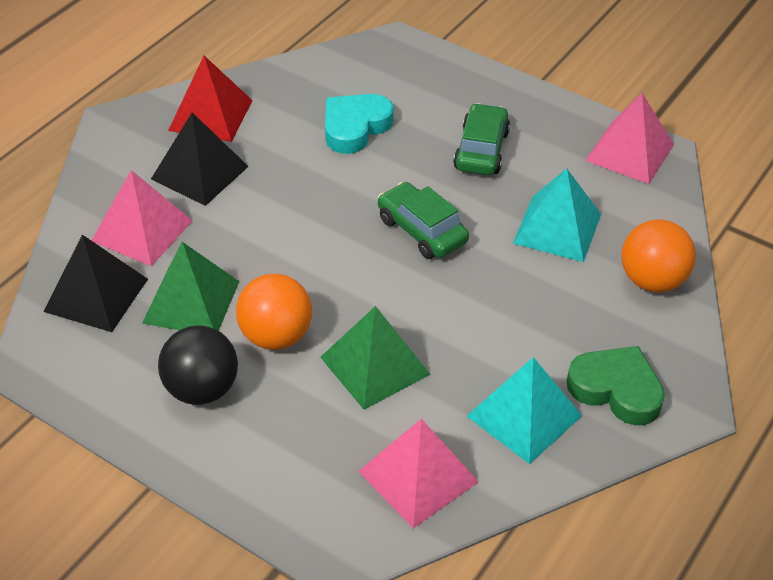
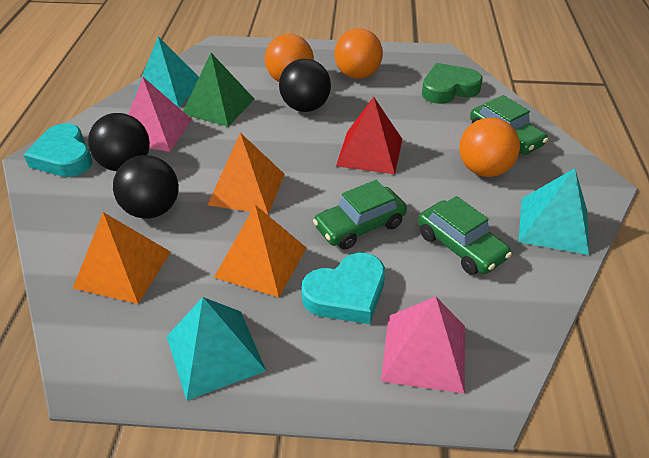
black ball: [158,325,238,405] = 1 -> [88,113,150,171] [113,155,179,219] [279,59,331,112] = 3
black pyramid: [44,235,148,332] [151,112,249,206] = 2 -> none = 0
green car: [378,182,469,259] [453,103,510,175] = 2 -> [313,180,407,250] [418,196,512,275] [470,95,548,155] = 3
green pyramid: [142,242,239,331] [320,306,430,410] = 2 -> [183,53,254,127] = 1
orange ball: [236,274,312,350] [622,220,696,292] = 2 -> [265,34,314,82] [334,28,383,79] [459,118,520,177] = 3
orange pyramid: none = 0 -> [73,212,171,304] [207,133,285,214] [214,205,307,298] = 3
pink pyramid: [91,170,193,266] [358,419,479,528] [585,93,674,184] = 3 -> [128,76,192,152] [381,297,465,394] = 2
turquoise heart: [325,94,394,154] = 1 -> [24,123,92,177] [301,253,385,324] = 2
turquoise pyramid: [467,357,582,464] [513,168,601,262] = 2 -> [133,37,199,107] [167,297,266,401] [519,168,589,255] = 3

